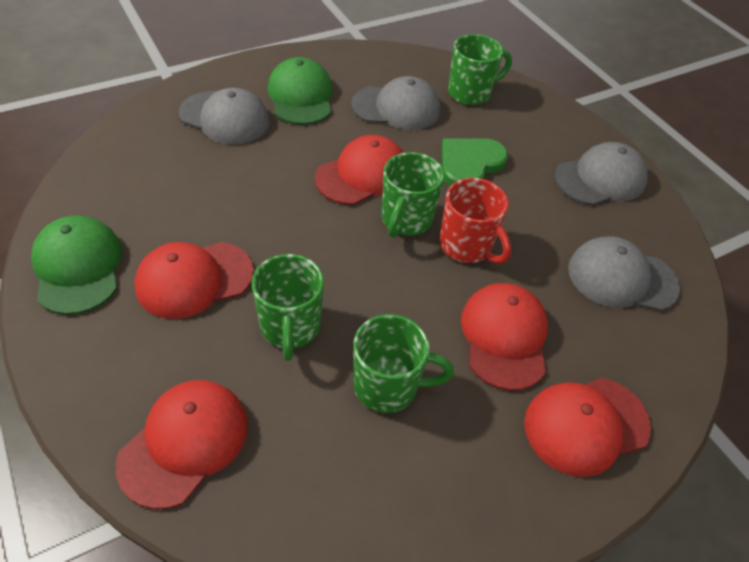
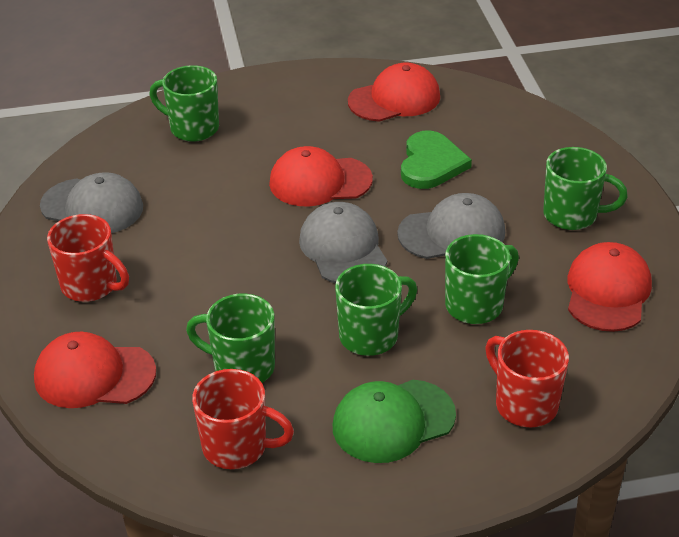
green cap: [31,215,122,315] [268,57,332,125] = 2 -> [333,380,456,463] = 1
green mug: [252,254,324,361] [354,314,454,413] [381,152,444,238] [448,34,512,105] = 4 -> [150,65,219,142] [186,293,275,383] [335,264,417,356] [445,234,519,324] [543,147,628,230] = 5
grey cap: [179,88,270,145] [351,76,440,130] [554,142,648,205] [568,236,680,311] = 4 -> [40,172,143,233] [299,202,387,283] [397,193,505,259] = 3
red cap: [115,380,248,509] [134,242,254,319] [315,135,403,205] [461,283,548,391] [524,378,651,477] = 5 -> [34,331,156,408] [269,146,373,206] [348,62,440,122] [568,242,652,332] = 4
red mug: [439,178,511,264] = 1 -> [47,214,129,302] [192,369,294,469] [485,330,569,428] = 3

